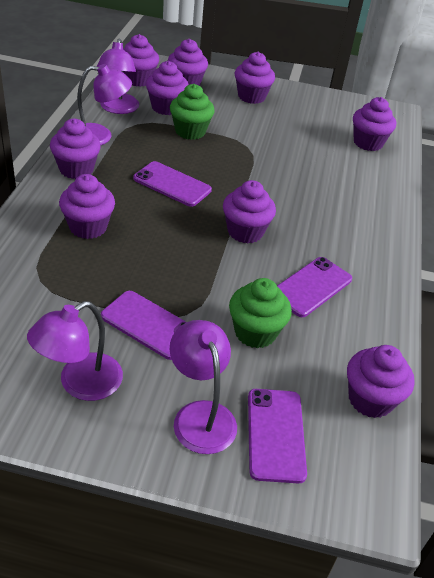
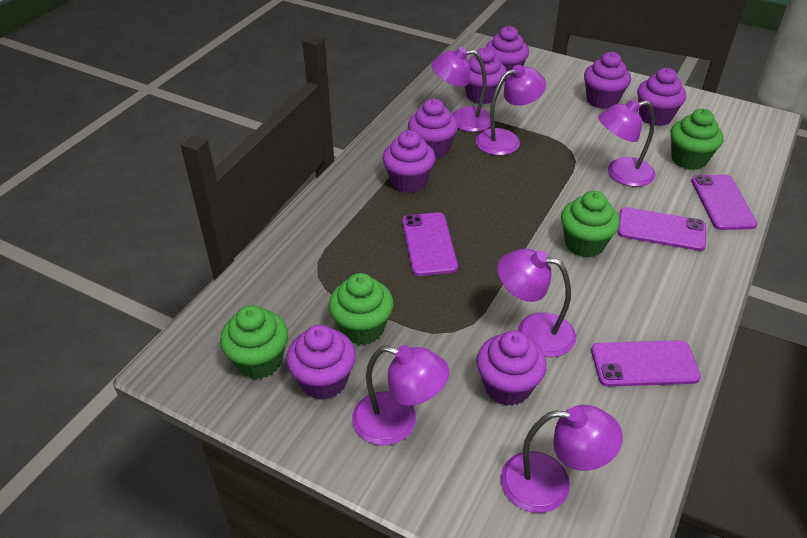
green cupcake: [170,84,215,140] [229,278,292,348] = 2 -> [220,305,288,379] [328,273,394,345] [561,191,620,258] [671,109,724,170] = 4
purple cupcake: [50,119,101,179] [59,174,115,239] [123,34,159,87] [146,61,189,115] [168,39,208,86] [223,180,276,244] [235,52,275,104] [347,345,415,418] [353,97,396,151] = 9 -> [286,325,356,400] [382,130,436,193] [408,99,458,159] [465,47,507,104] [477,331,547,406] [486,26,529,80] [584,52,631,109] [637,68,686,126] = 8
purple lamp: [27,301,123,401] [77,64,132,145] [97,38,139,114] [170,320,237,454] = 4 -> [352,345,449,446] [431,47,491,132] [475,65,546,155] [498,249,576,357] [501,405,623,513] [598,99,655,187] = 6

